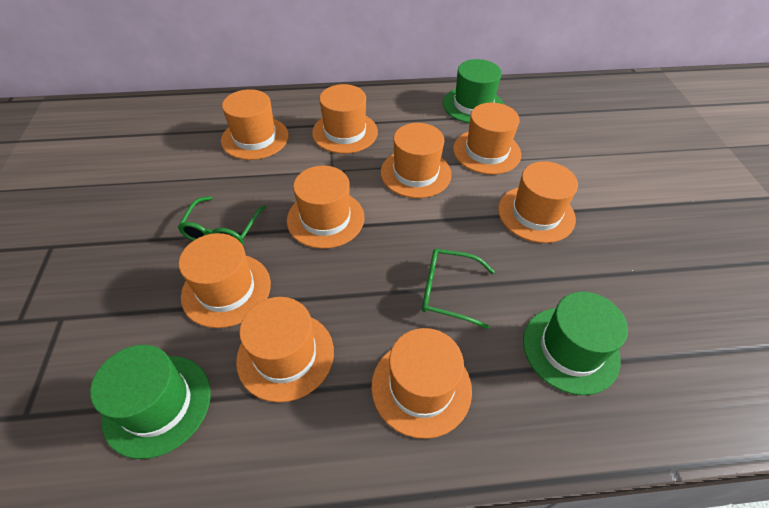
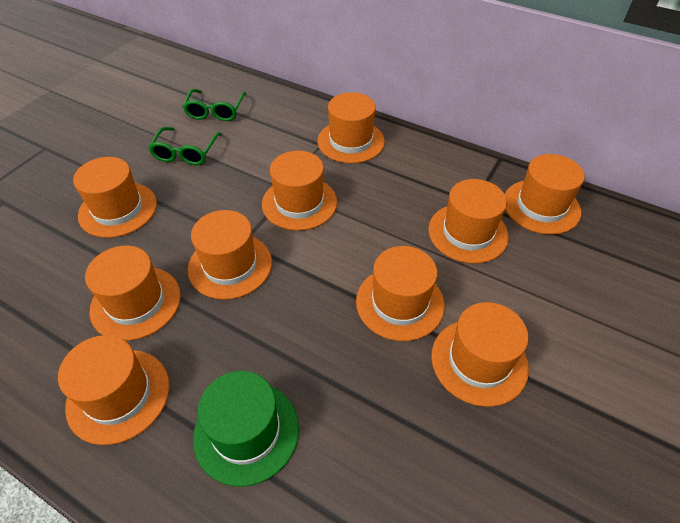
green hat: [90,345,211,459] [443,59,504,123] [523,292,628,395] = 3 -> [193,371,299,487] = 1
orange hat: [179,233,271,328] [221,89,289,160] [236,297,334,403] [287,166,364,249] [312,84,378,154] [371,328,472,439] [381,123,452,198] [453,103,521,175] [498,161,578,243] = 9 -> [58,335,170,445] [73,157,157,238] [85,246,181,341] [188,210,272,300] [262,151,337,231] [318,92,385,163] [356,246,445,341] [428,179,509,263] [431,302,529,407] [505,154,585,235] = 10

